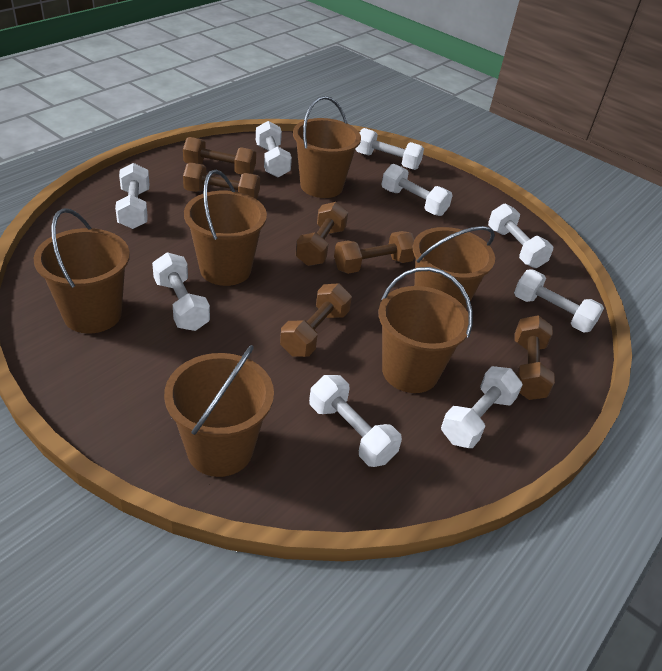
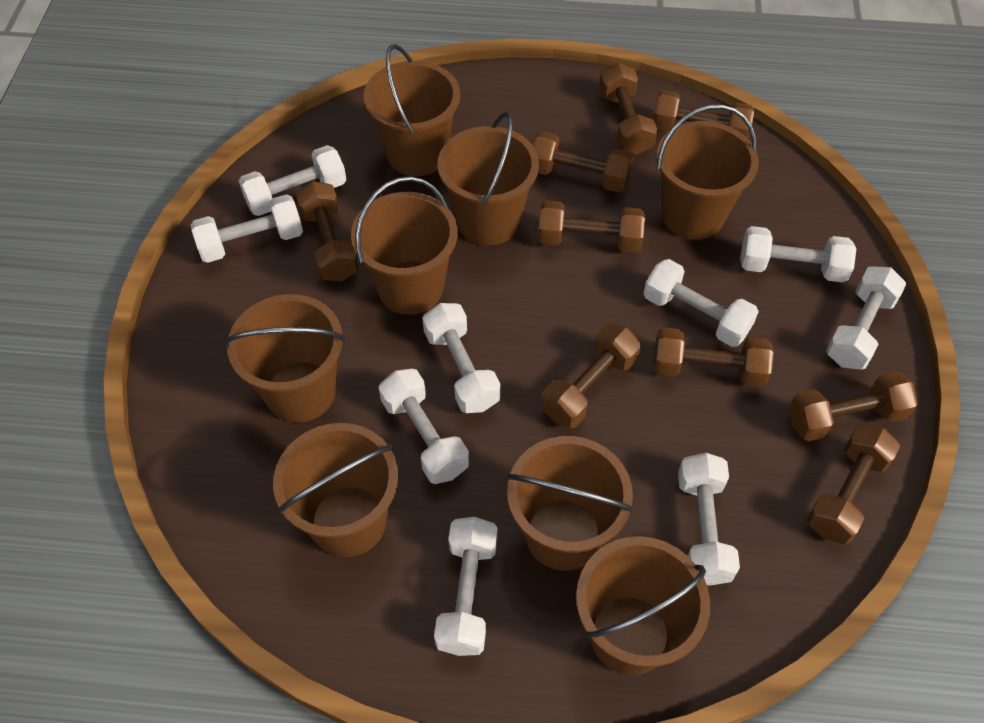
brown bucket: [34,208,130,334] [164,345,274,477] [184,170,267,286] [293,96,361,198] [379,267,473,393] [413,226,495,309] = 6 -> [224,294,345,422] [273,423,398,557] [351,176,458,315] [364,44,460,176] [438,112,539,245] [507,436,634,571] [576,536,710,675] [657,104,759,240] = 8
brown dumbbell: [183,137,256,174] [183,163,260,199] [280,283,352,357] [295,202,348,266] [334,231,415,274] [515,316,555,400] = 6 -> [296,181,359,282] [532,132,633,193] [538,201,645,252] [541,324,641,428] [599,63,657,155] [653,90,755,138] [653,327,774,387] [789,371,918,441] [807,424,900,544] = 9

